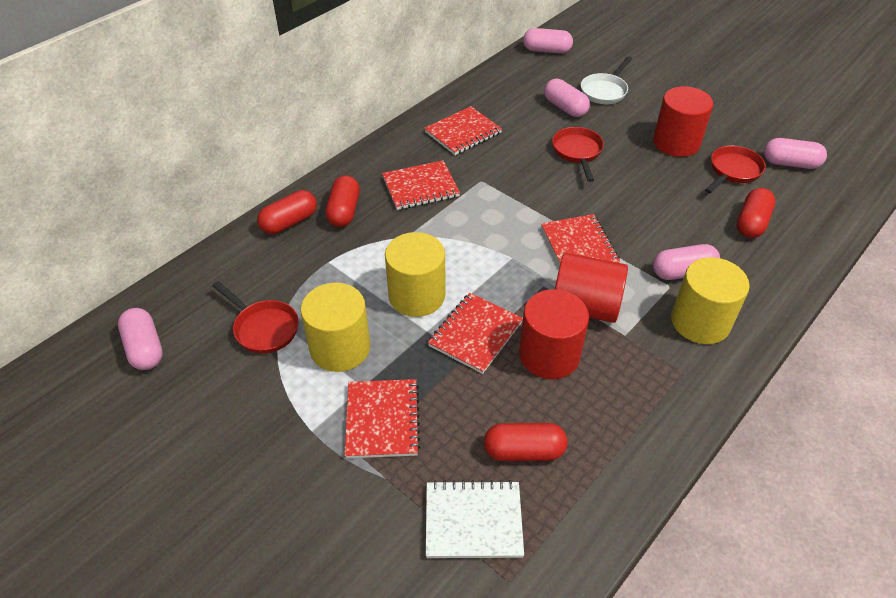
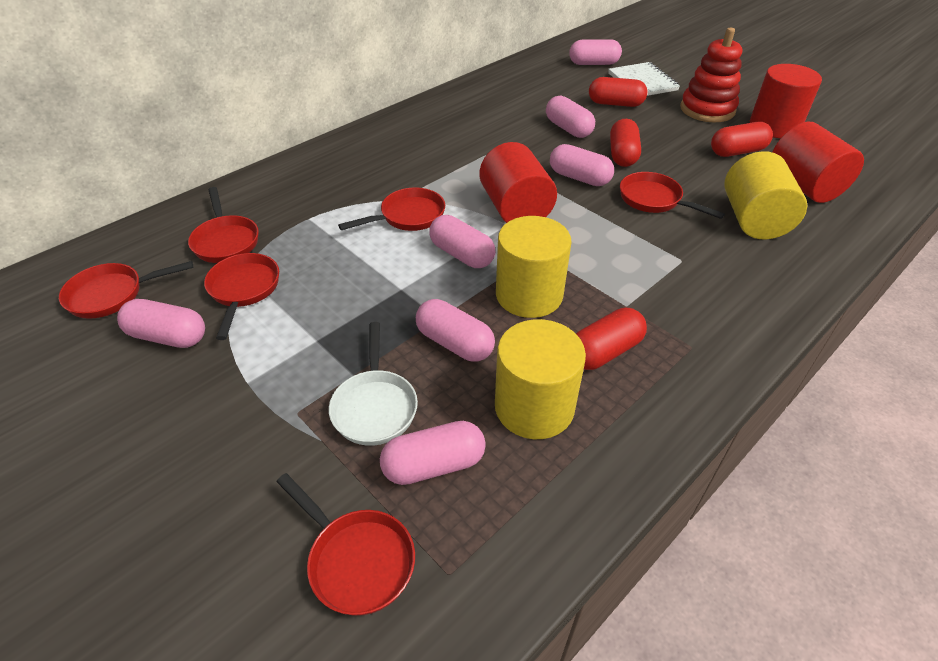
pink capsule: [118,308,163,370] [523,28,573,54] [544,79,590,117] [653,244,720,280] [764,138,827,169] = 5 -> [117,299,205,348] [380,421,486,485] [416,299,495,362] [429,215,495,268] [546,96,595,138] [550,144,614,186] [569,39,622,65] = 7
red notebook: [345,379,420,458] [382,160,460,210] [424,106,502,155] [428,293,523,374] [541,214,620,265] = 5 -> none = 0
red pan: [212,281,299,354] [552,127,604,182] [705,146,766,193] = 3 -> [59,261,193,319] [188,187,259,263] [204,253,279,340] [276,473,415,616] [338,187,445,231] [620,172,725,219] = 6
red stacking toy: none = 0 -> [680,28,742,122] = 1

